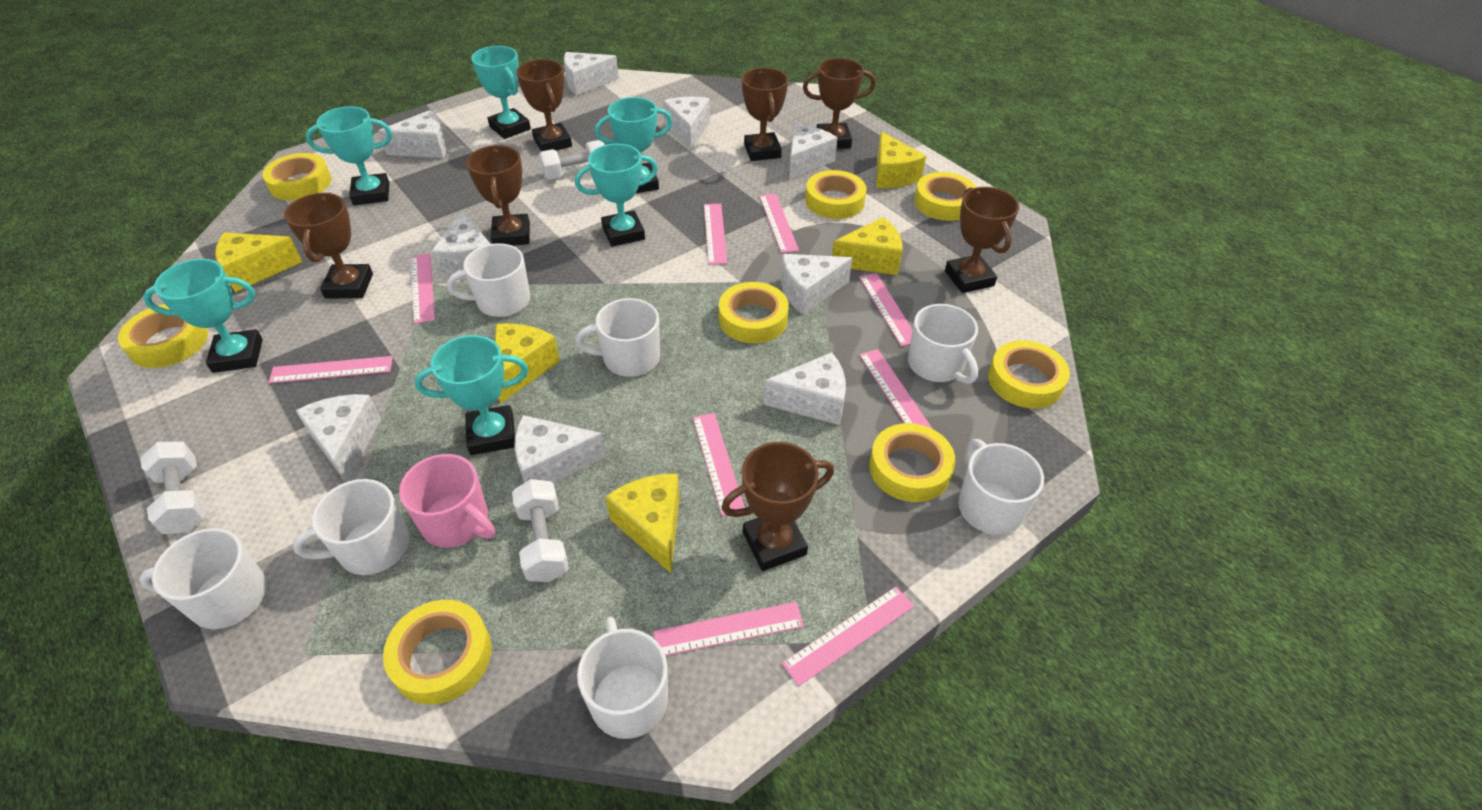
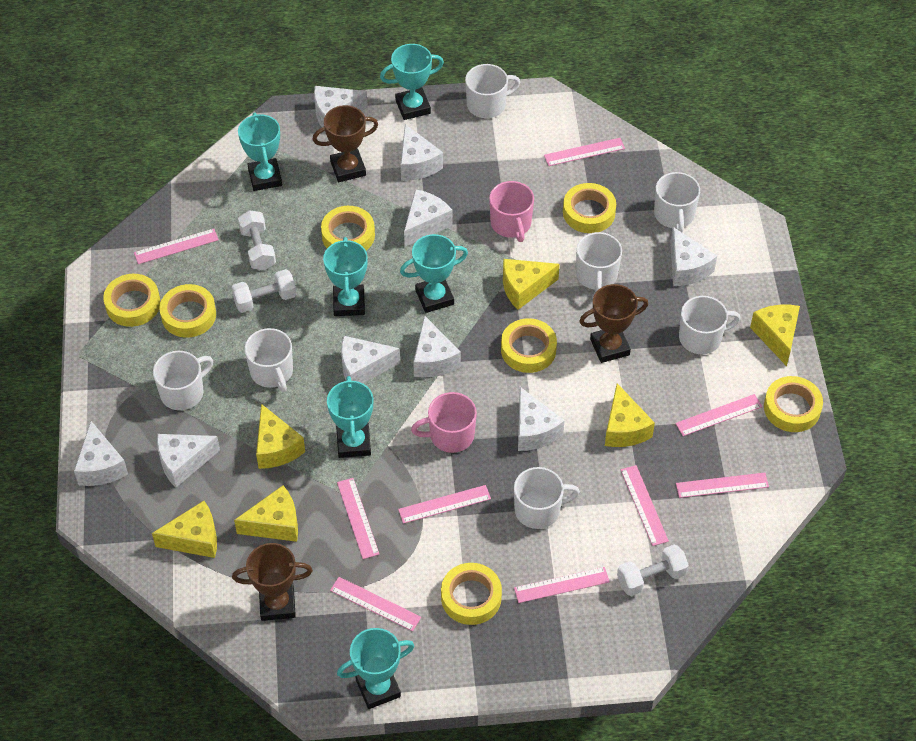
brown trophy: [284,193,373,298] [466,145,530,246] [516,59,572,151] [721,442,834,571] [742,68,788,161] [803,58,876,149] [945,187,1019,293] = 7 -> [232,543,313,621] [312,105,378,182] [579,284,648,363] = 3
pink mug: [399,454,495,547] = 1 -> [411,392,477,453] [489,181,534,242] = 2
yellow cheese: [215,233,302,292] [495,323,560,404] [606,474,680,573] [832,217,902,275] [876,131,926,188] = 5 -> [152,501,217,558] [234,485,298,542] [256,404,305,469] [503,259,560,310] [605,383,655,447] [750,305,800,366] = 6
yellow tape: [118,304,208,368] [262,153,332,201] [383,600,492,705] [719,282,789,343] [805,170,866,219] [869,423,956,502] [914,172,976,221] [988,340,1070,408] = 8 -> [103,274,160,327] [159,284,216,338] [321,206,375,251] [441,563,502,625] [501,318,557,373] [563,183,616,233] [764,376,823,432] = 7

